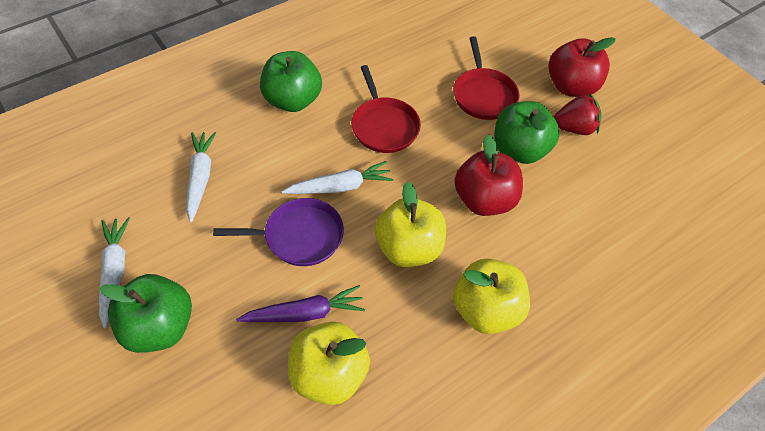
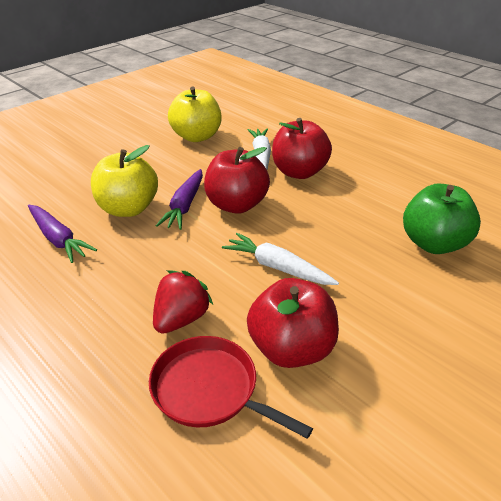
green apple: [100,274,192,353] [260,51,322,112] [494,101,560,164] = 3 -> [403,183,481,254] = 1
purple carrot: [236,285,365,322] = 1 -> [28,205,97,263] [156,169,203,230] = 2
purple pan: [213,198,344,266] = 1 -> none = 0
red apple: [454,134,523,216] [548,37,616,97] = 2 -> [204,147,270,214] [247,278,339,368] [272,118,332,179] = 3
red pan: [351,65,421,153] [453,37,519,120] = 2 -> [149,336,313,439] = 1
white carrot: [99,217,130,328] [186,132,216,222] [282,161,393,194] = 3 -> [222,233,339,285] [248,128,271,169] = 2
yellow apple: [288,321,370,405] [375,181,446,267] [453,259,530,334] = 3 -> [91,145,158,217] [168,86,221,142] = 2

